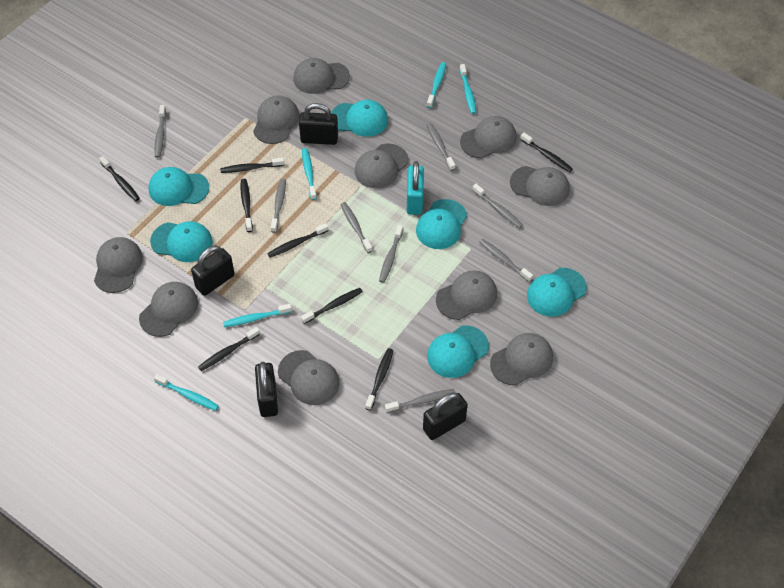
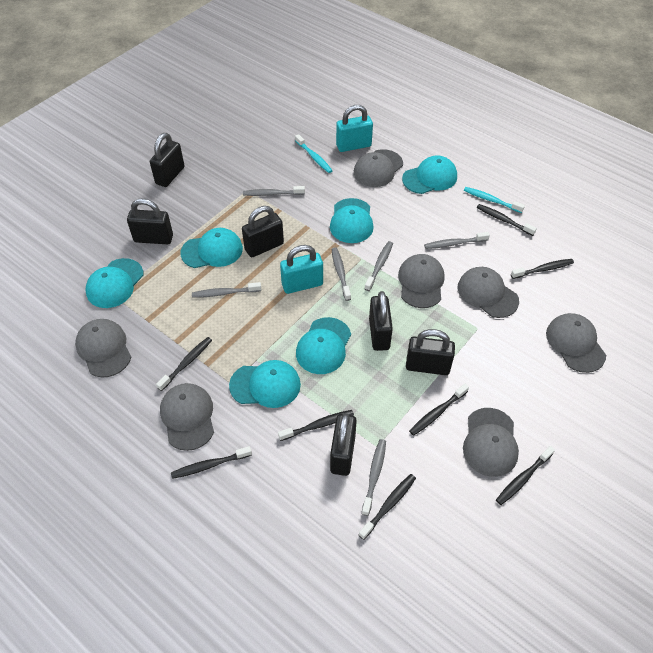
black padlock: [191,246,235,296] [255,362,278,417] [299,103,338,145] [423,392,468,440] = 4 -> [127,198,173,244] [150,133,185,187] [242,206,284,257] [330,413,357,476] [369,291,393,351] [406,329,455,375] = 6
grey cap: [94,237,143,293] [139,282,198,337] [253,95,299,144] [278,350,340,405] [293,58,350,94] [355,143,409,188] [436,270,497,320] [460,116,517,158] [490,333,553,386] [510,166,570,206] = 10 -> [75,319,131,378] [160,383,214,451] [354,149,403,187] [398,254,445,308] [457,267,519,318] [463,408,519,477] [546,313,606,373] = 7
grey toothbrush: [155,105,166,158] [271,179,286,233] [340,202,372,253] [379,225,403,283] [385,389,455,413] [427,123,455,171] [472,184,523,228] [479,239,533,282] = 8 -> [192,282,261,298] [243,186,305,196] [332,248,351,301] [362,439,386,516] [364,241,393,291] [424,232,490,249] = 6
turquoise padlock: [407,161,424,215] = 1 -> [280,245,323,294] [336,105,373,152] = 2
turquoise toothbrush: [154,374,219,411] [223,304,292,327] [302,148,317,200] [427,62,446,108] [460,64,476,114] = 5 -> [295,134,333,173] [464,187,525,213] = 2

